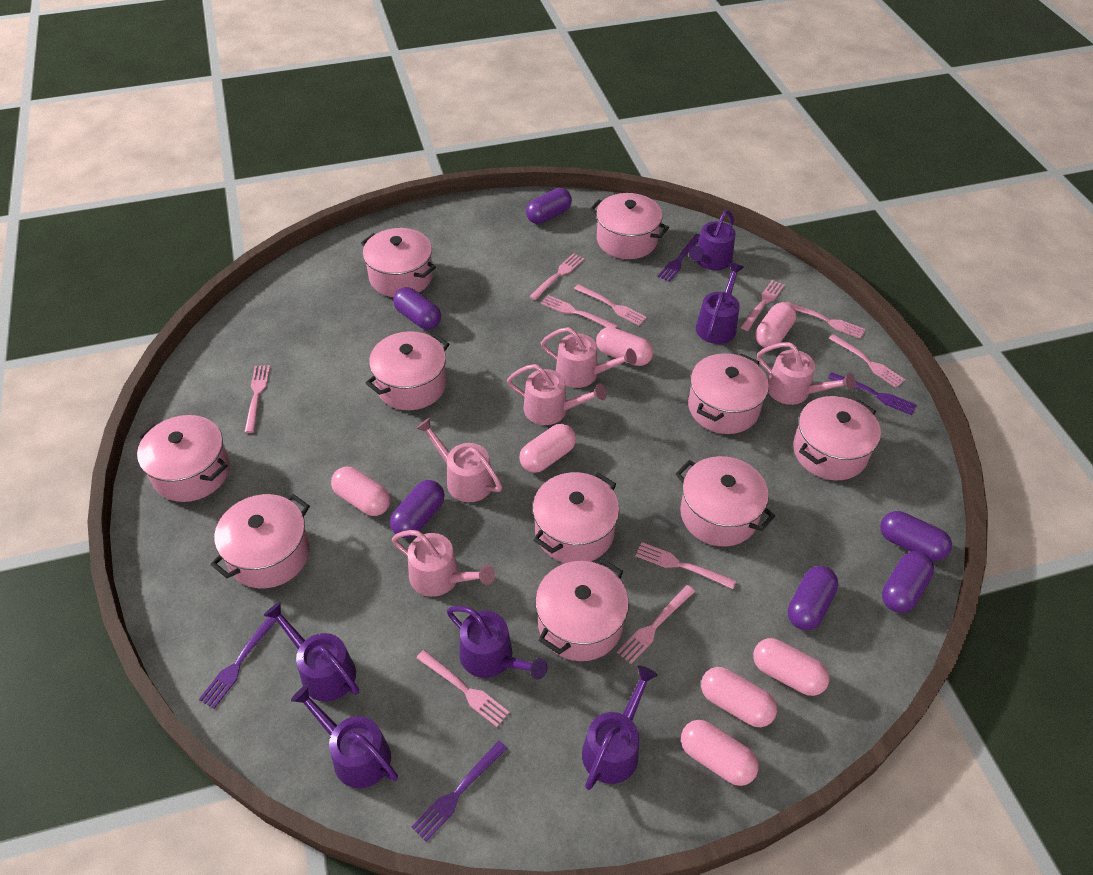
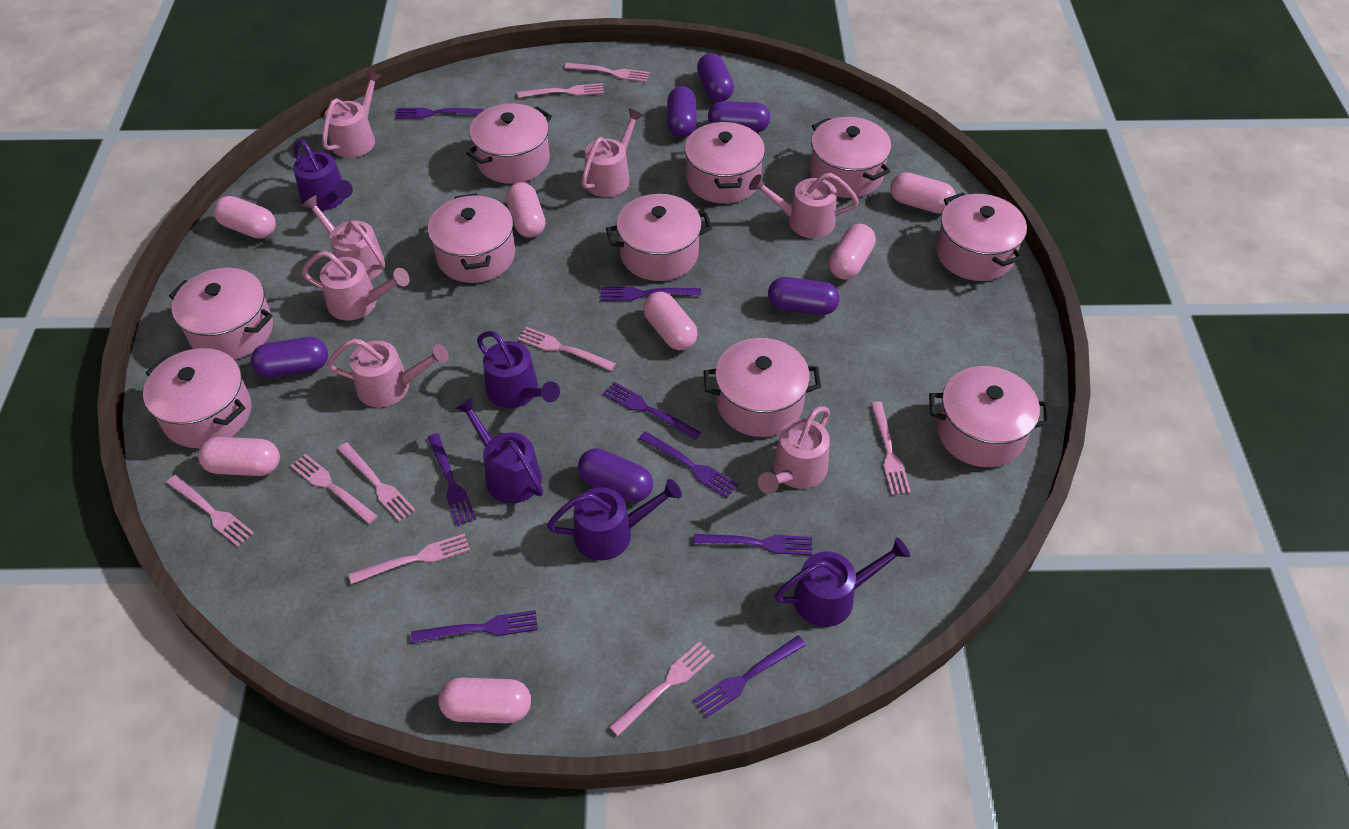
pink fork: [245,365,270,433] [416,650,510,727] [529,253,584,300] [541,295,618,328] [574,284,647,326] [617,585,695,664] [635,542,736,589] [741,280,785,331] [786,302,865,339] [829,334,905,388] = 10 -> [166,475,254,547] [290,454,378,524] [338,442,415,522] [349,533,470,584] [517,83,604,98] [517,327,616,371] [565,63,649,82] [609,641,715,736] [870,401,911,495] = 9
pink watering can: [392,530,495,597] [416,418,502,502] [507,364,607,425] [541,327,637,388] [757,342,856,405] = 5 -> [301,195,385,280] [302,251,410,321] [322,70,382,158] [327,339,449,408] [581,108,644,197] [749,173,859,238] [758,406,830,494] = 7
purple fork: [199,617,277,709] [412,741,507,842] [658,234,700,282] [828,372,917,415] = 4 -> [395,108,484,119] [411,610,538,643] [427,433,476,526] [600,287,701,301] [603,382,701,440] [639,431,738,498] [694,534,812,556] [694,636,806,718] = 8
purple watering can: [264,602,359,702] [291,685,398,788] [447,606,547,680] [582,666,658,790] [689,210,736,270] [696,263,744,344] = 6 -> [293,139,353,211] [455,397,543,503] [477,331,560,408] [547,479,682,560] [775,538,910,627] = 5

